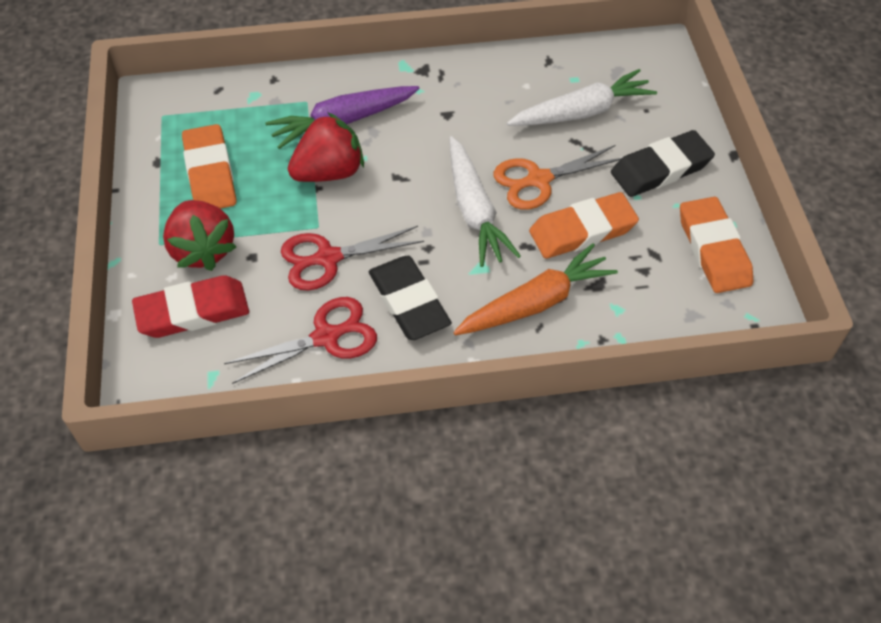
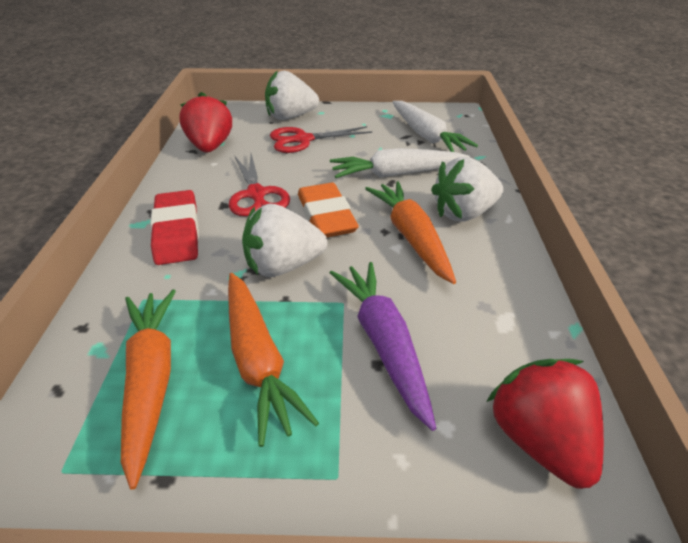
black eraser: [369,256,452,340] [611,130,715,197] = 2 -> none = 0
orange carrot: [453,243,618,335] = 1 -> [121,289,176,490] [228,273,319,447] [365,181,456,284] = 3
orange eraser: [182,124,236,209] [529,192,639,259] [680,197,753,293] = 3 -> [298,183,359,237] = 1
orange scissors: [493,145,621,210] = 1 -> none = 0
white strawberry: none = 0 -> [242,204,327,277] [265,70,319,120] [431,157,503,222] = 3

